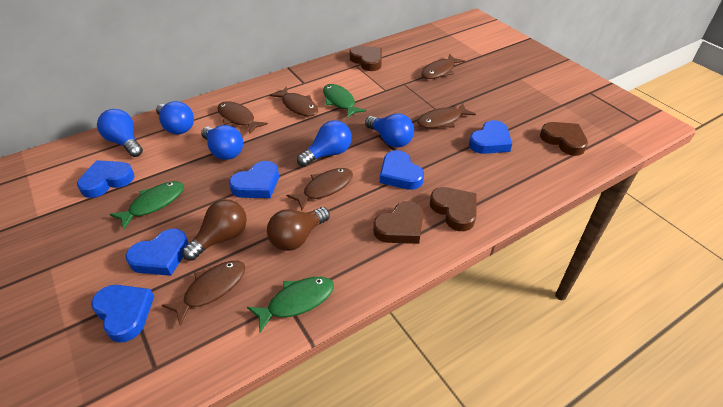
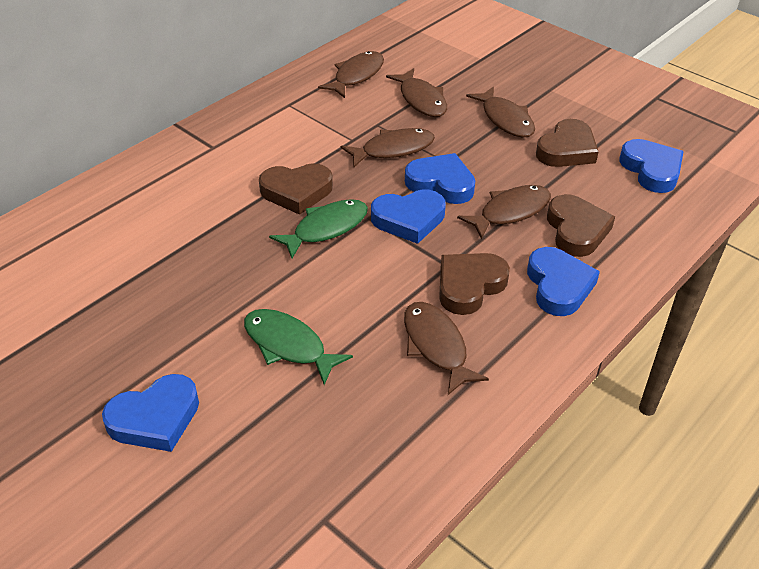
blue heart: [77,160,135,198] [91,285,154,343] [126,229,189,276] [229,161,279,198] [380,150,424,190] [469,120,512,154] = 6 -> [102,374,199,452] [371,189,446,244] [405,153,475,204] [527,247,600,316] [619,139,684,193] = 5
blue light bulb: [97,109,143,157] [156,101,194,134] [201,125,243,160] [297,120,352,167] [365,113,414,148] = 5 -> none = 0
brown light bulb: [182,199,247,261] [267,207,330,251] = 2 -> none = 0
green fish: [109,181,184,230] [247,277,334,333] [323,84,366,118] = 3 -> [244,309,353,385] [269,199,368,258] = 2

